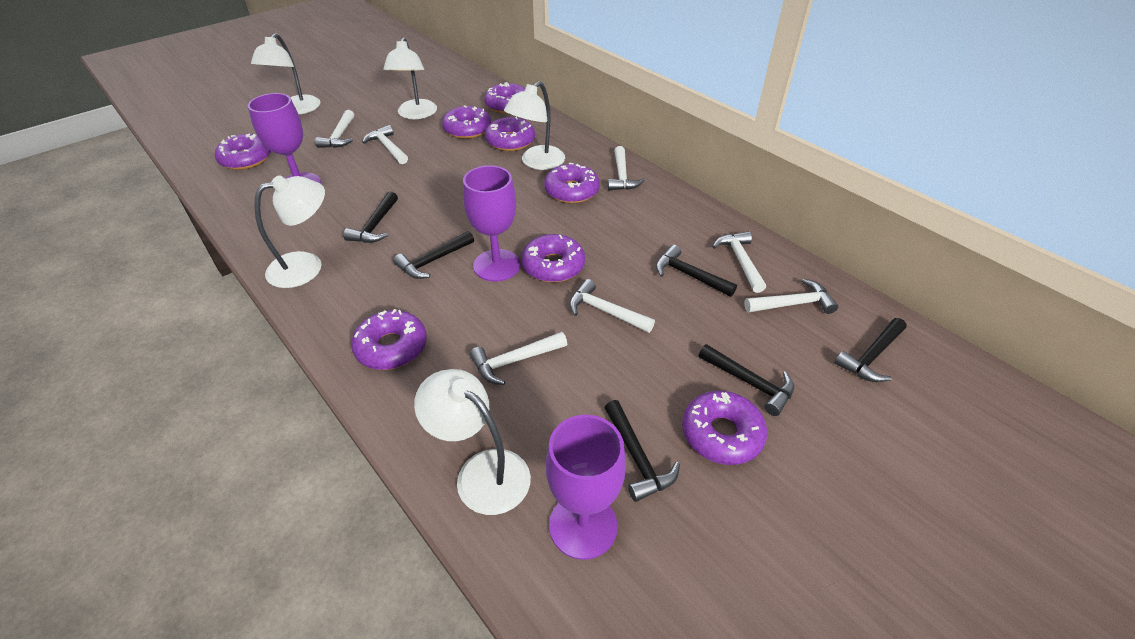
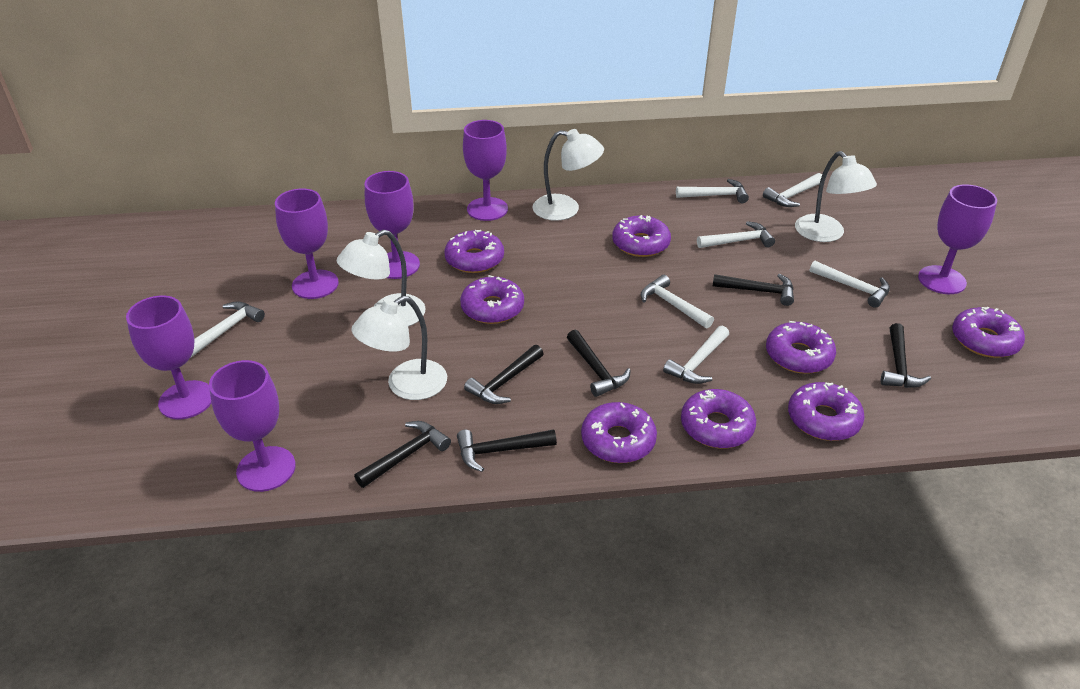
purple goblet: [248,93,321,184] [463,165,521,282] [546,415,626,560] = 3 -> [126,295,212,419] [209,360,296,492] [275,189,339,299] [365,171,420,279] [463,120,508,221] [918,184,997,294] = 6
white lamp: [251,33,320,114] [254,175,325,288] [383,37,437,119] [414,369,531,515] [504,81,565,170] = 5 -> [337,230,426,326] [351,296,447,400] [533,129,604,221] [795,151,877,242] = 4

